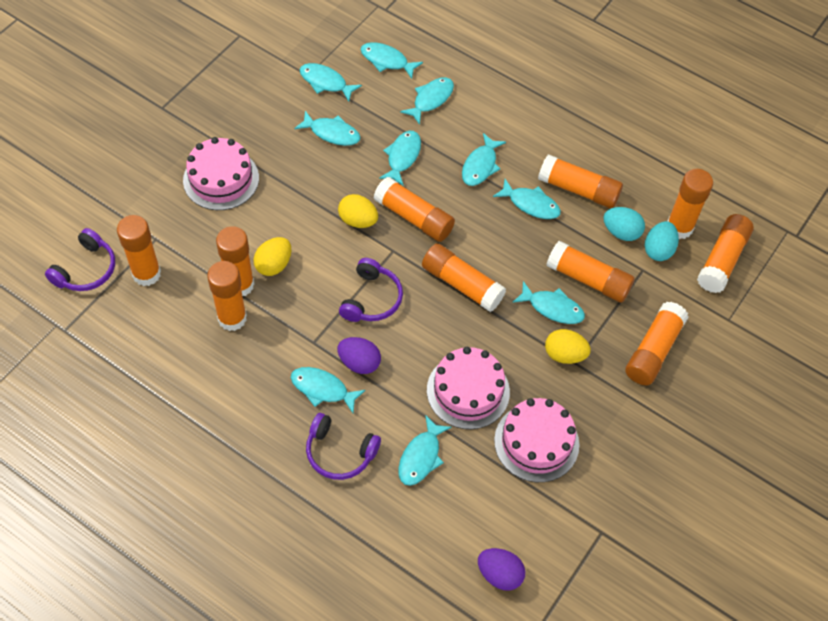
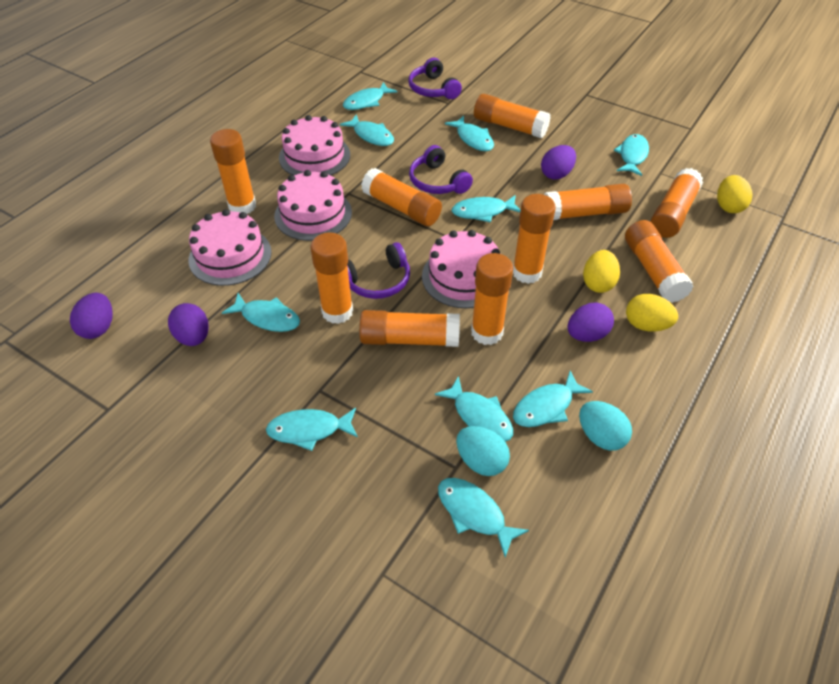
pink cake: [183,137,259,210] [427,347,510,429] [494,398,579,482] = 3 -> [189,209,272,286] [274,170,352,241] [279,115,350,175] [422,230,500,308] = 4
purple egg: [337,337,381,374] [478,548,525,591] = 2 -> [70,293,113,339] [168,303,209,346] [541,145,576,180] [568,303,614,342] = 4

